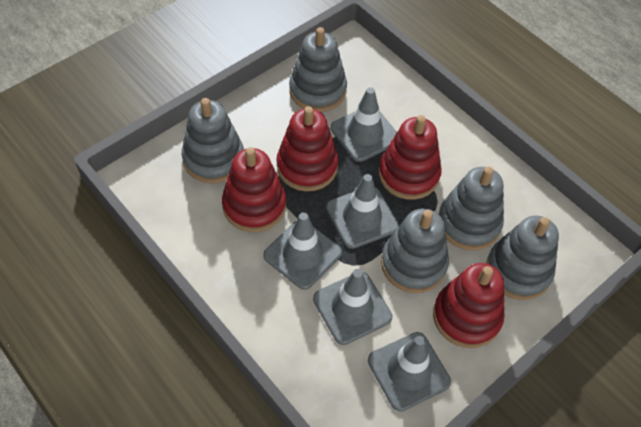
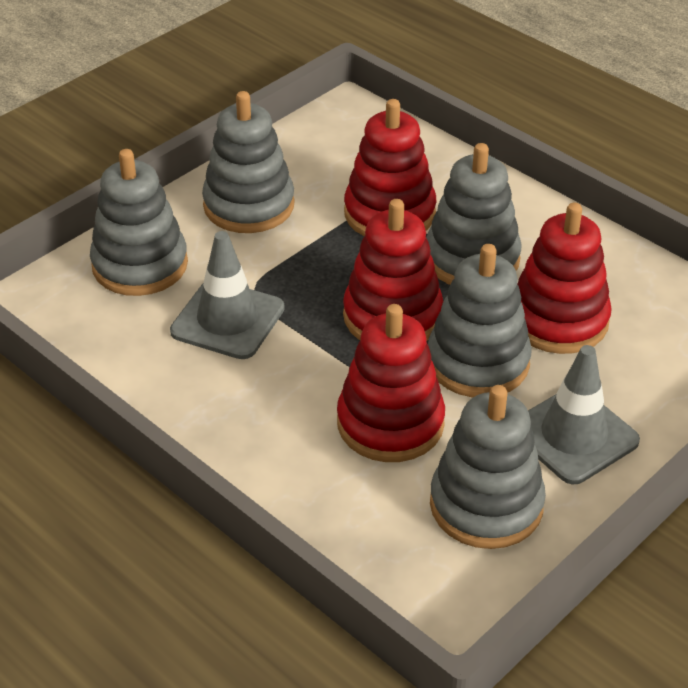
grey traffic cone: [263,212,342,290] [313,269,392,345] [326,174,399,249] [331,87,397,162] [368,332,451,412] = 5 -> [170,231,285,359] [528,345,640,484] = 2

